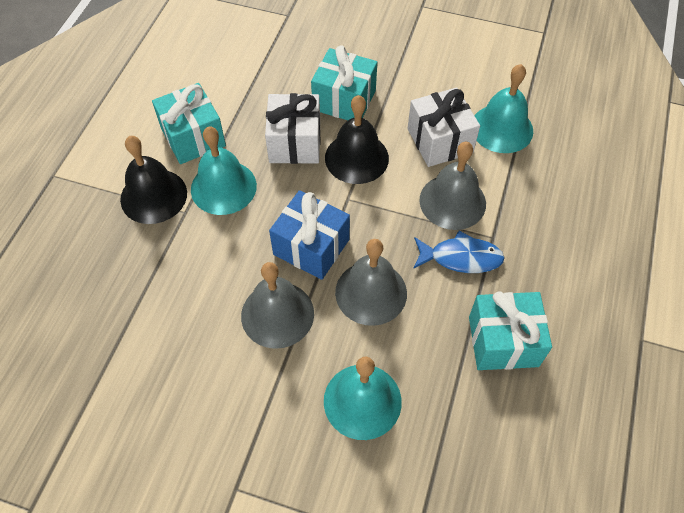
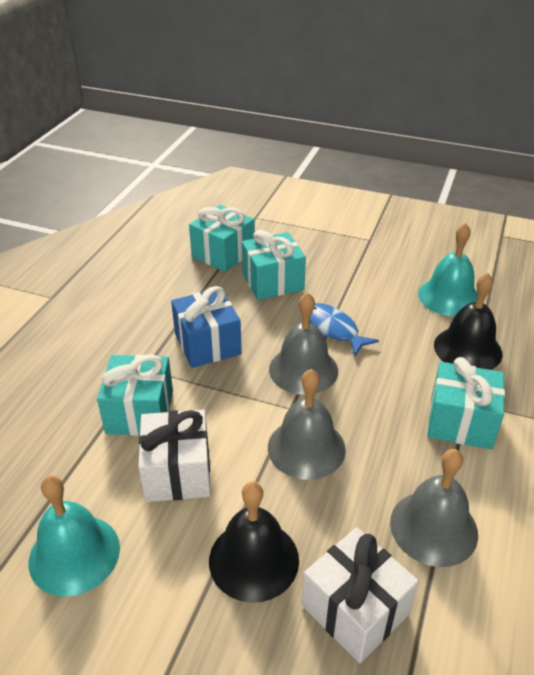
turquoise bell: [191,126,257,215] [324,357,402,440] [474,64,533,153] = 3 -> [29,476,120,596] [418,223,477,316] = 2
turquoise gift: [152,83,226,164] [311,45,377,120] [469,291,552,370] = 3 -> [97,354,173,436] [189,205,255,272] [242,230,306,300] [427,357,505,449] = 4

